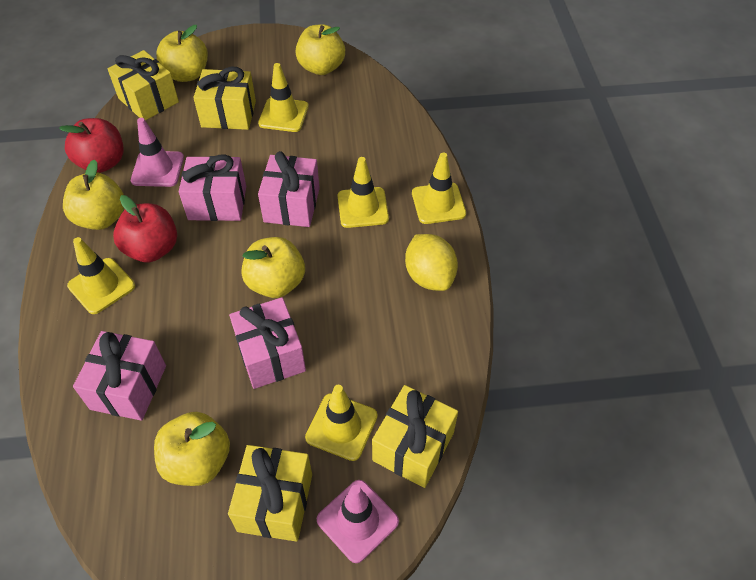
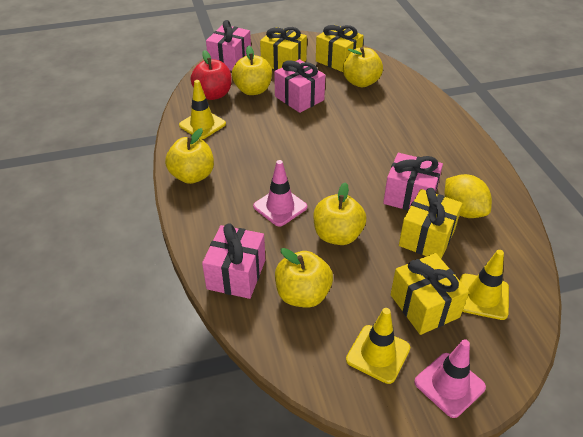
red apple: [59,118,124,173] [113,195,177,263] = 2 -> [191,50,231,100] = 1
yellow traffic cone: [67,237,135,314] [258,63,309,132] [305,385,378,461] [338,157,389,228] [412,153,466,224] = 5 -> [179,80,226,139] [346,308,410,384] [460,250,509,320] = 3

